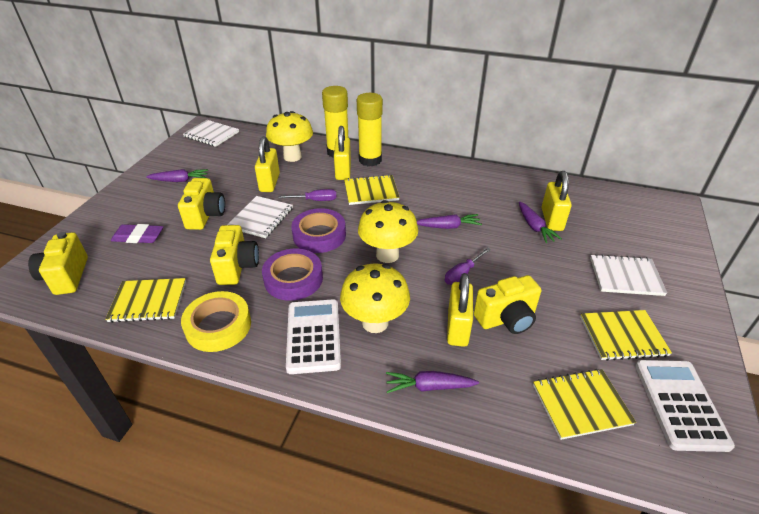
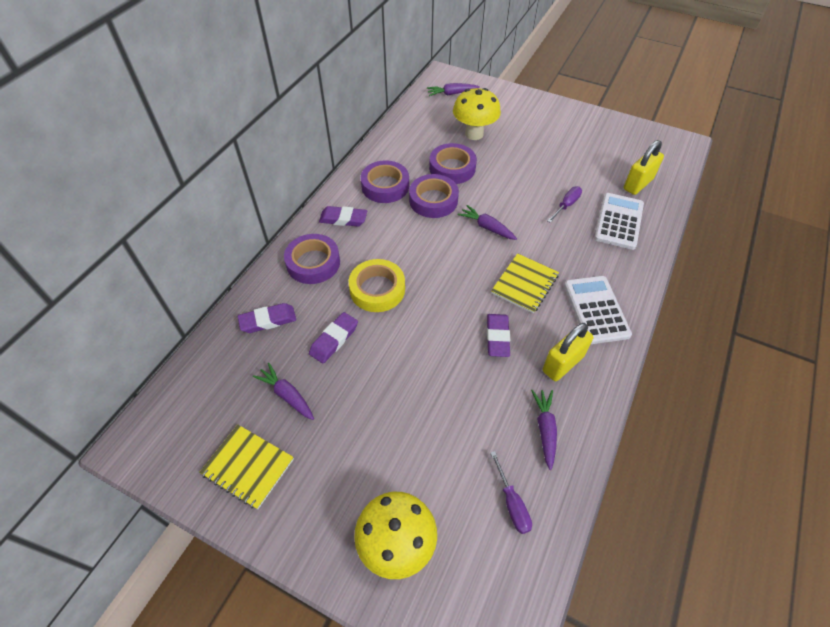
purple eraser: [111,224,164,243] = 1 -> [238,303,296,333] [309,312,358,364] [319,206,367,227] [487,314,510,357] = 4
purple tape: [262,249,323,301] [291,208,346,253] = 2 -> [284,234,340,284] [361,160,409,203] [409,174,459,218] [429,143,477,184] = 4
white notebook: [183,120,239,147] [228,196,293,238] [590,254,667,296] = 3 -> none = 0
yellow camera: [28,232,88,295] [178,178,225,230] [210,225,259,285] [474,275,541,334] = 4 -> none = 0
yellow glue stick: [322,86,348,158] [357,93,383,166] = 2 -> none = 0
yellow mushroom: [266,111,313,162] [340,264,410,333] [358,200,418,263] = 3 -> [354,492,437,579] [453,88,501,140] = 2
yellow notebook: [105,278,186,323] [344,174,400,205] [533,369,636,440] [580,310,672,361] = 4 -> [199,424,294,509] [491,253,559,313] = 2
yellow padlock: [255,137,280,192] [334,126,351,180] [447,273,473,347] [542,171,572,231] = 4 -> [542,323,593,381] [624,140,664,195] = 2

